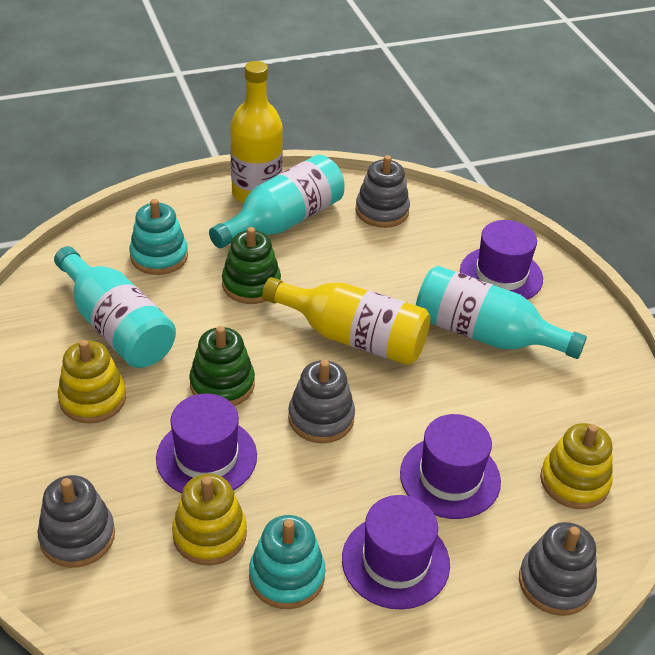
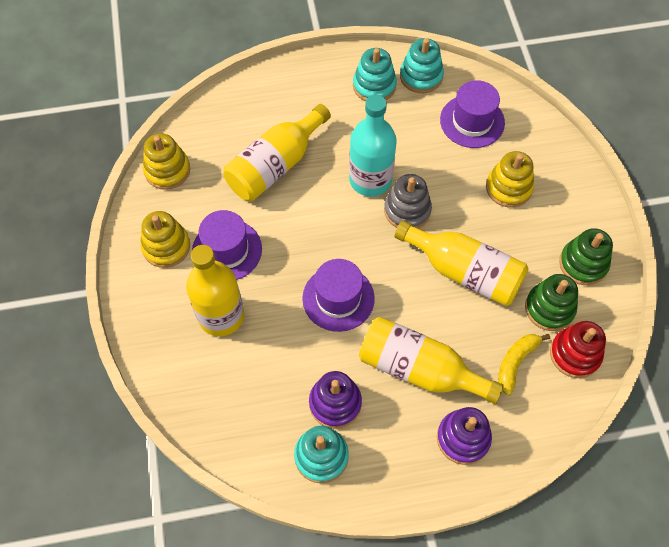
grey stacking toy: [37,475,115,568] [288,360,355,443] [356,155,410,228] [519,522,597,616] = 4 -> [384,174,432,228] = 1
purple hat: [156,394,257,493] [342,495,450,609] [400,414,501,519] [460,220,543,300] = 4 -> [192,210,262,280] [302,259,375,332] [440,80,505,148] = 3
purple stacking toy: none = 0 -> [309,371,362,429] [437,407,492,465] = 2
red stacking toy: none = 0 -> [550,321,606,378] = 1
turquoise bottle: [54,246,176,368] [209,155,345,249] [416,266,587,359] = 3 -> [349,95,396,197] = 1
turquoise stacking toy: [129,199,188,275] [249,515,325,609] = 2 -> [294,426,349,483] [353,48,397,101] [400,38,444,93] = 3
yellow banana: none = 0 -> [498,334,550,395] = 1
yellow bottle: [230,61,283,203] [262,277,430,365] = 2 -> [186,245,244,337] [224,104,331,201] [359,317,504,404] [394,220,529,306] = 4

